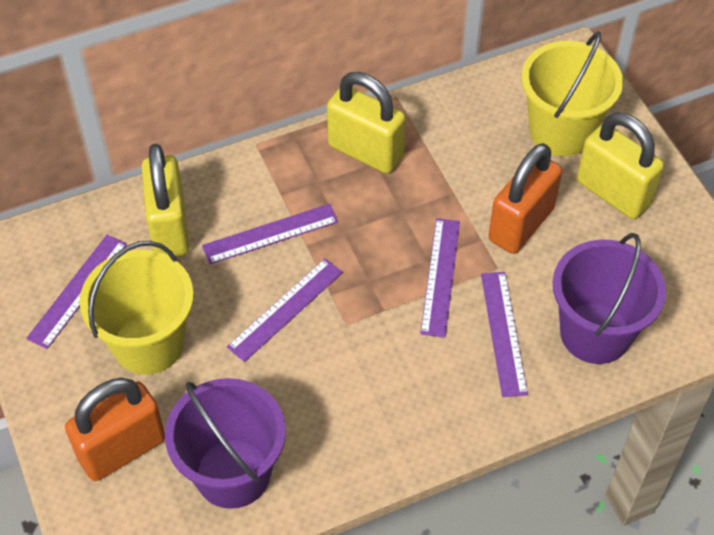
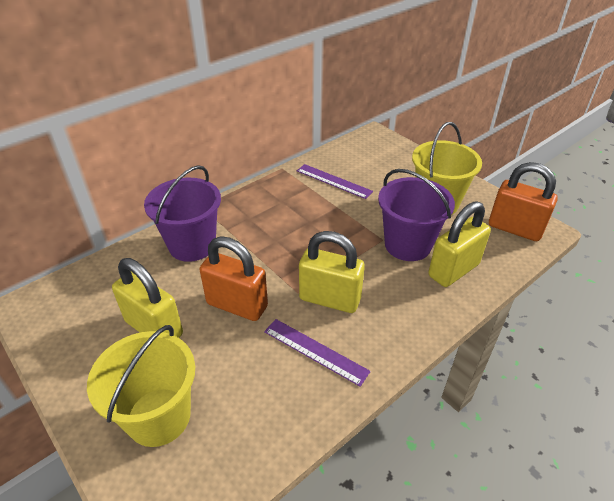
purple ruler: [26,234,127,349] [202,204,338,264] [227,258,343,362] [420,218,460,338] [481,272,528,397] = 5 -> [264,319,371,387] [297,164,373,199] = 2

